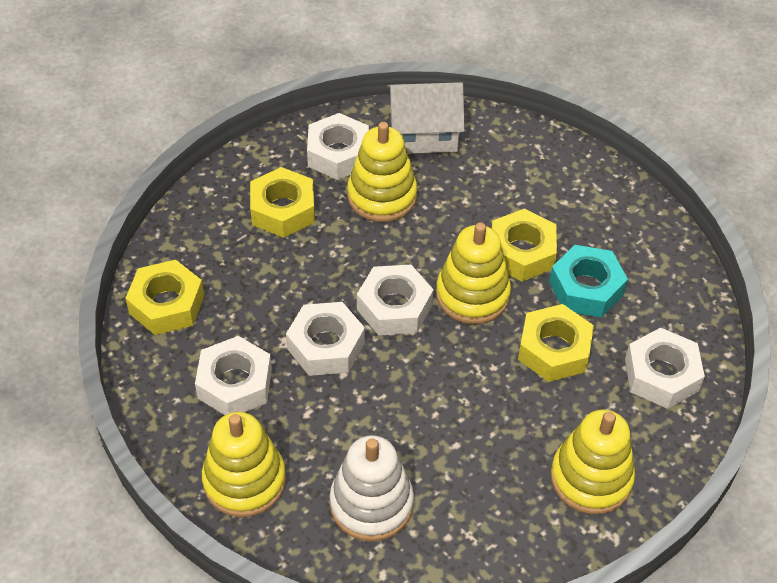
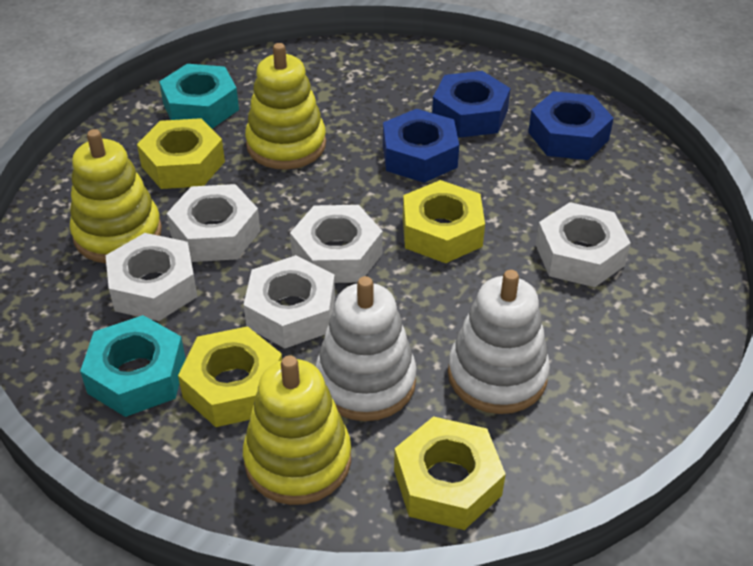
blue nut: none = 0 -> [383,109,459,183] [432,71,510,138] [528,91,614,160] = 3
turquoise nut: [549,245,628,318] = 1 -> [80,315,186,417] [159,64,239,129] = 2
white house: [388,82,465,154] = 1 -> none = 0
white stacking toy: [329,435,414,541] = 1 -> [315,276,417,421] [448,270,550,414] = 2
yellow stacking toy: [202,412,286,517] [347,122,417,222] [436,222,511,324] [550,409,635,514] = 4 -> [70,129,162,263] [243,355,351,505] [245,43,326,170] = 3

